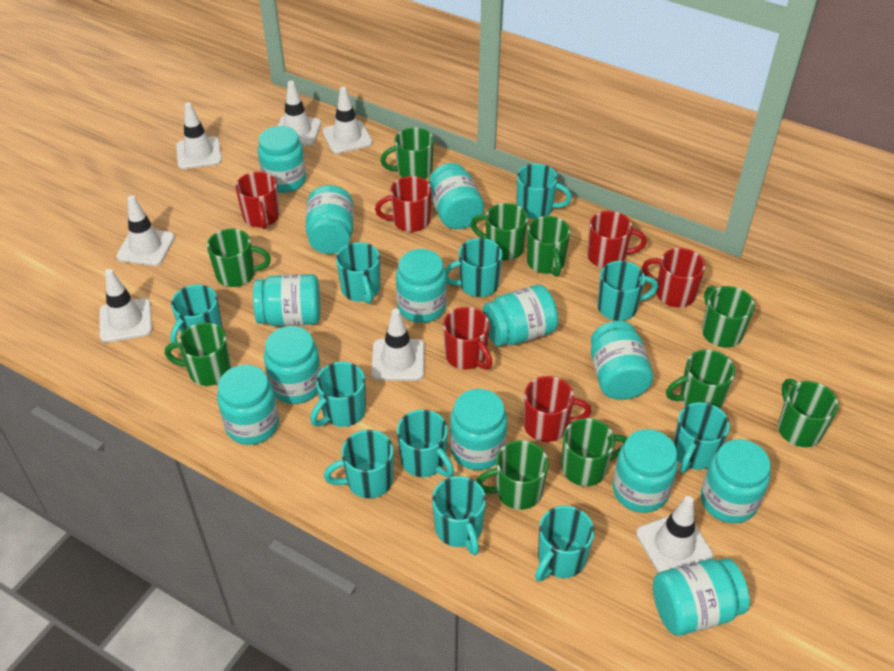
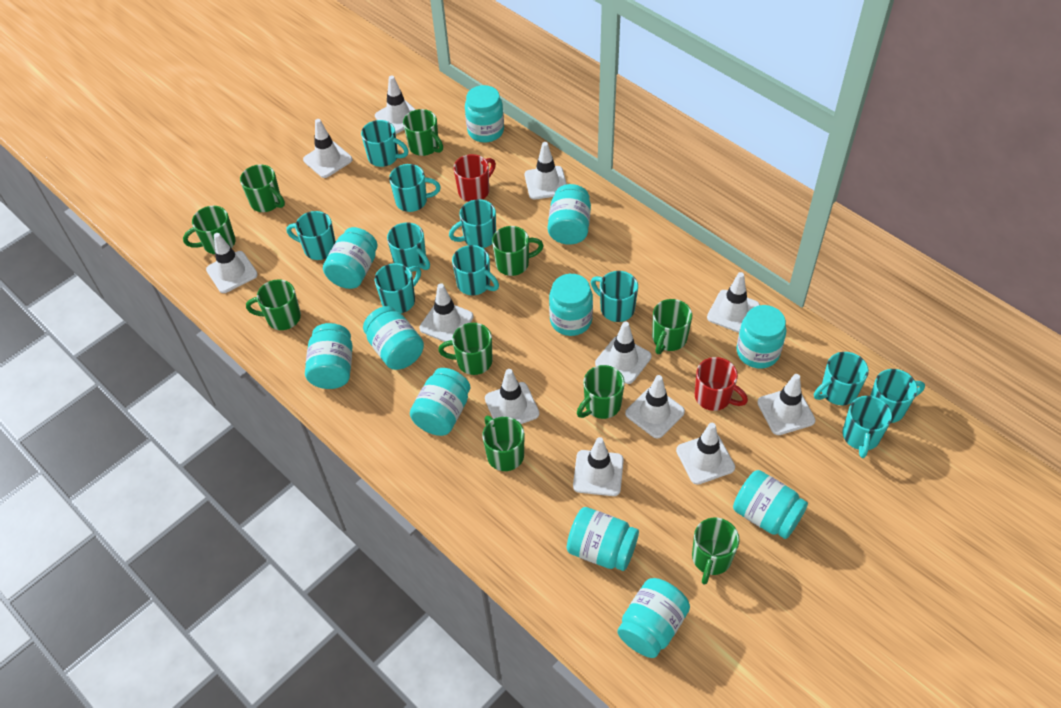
red mug: [235,172,280,229] [375,176,432,232] [443,307,493,370] [524,376,592,442] [587,211,647,268] [642,248,706,307] = 6 -> [453,154,496,202] [695,357,748,411] = 2
turquoise jar: [217,365,279,445] [253,274,321,326] [258,126,306,193] [264,326,321,404] [306,185,353,254] [396,249,447,323] [429,163,484,229] [450,389,507,470] [483,284,558,346] [591,321,653,400] [612,429,678,513] [653,558,750,636] [701,439,771,523] = 13 -> [305,323,353,389] [323,227,378,289] [363,306,424,370] [410,368,470,436] [465,85,504,142] [548,184,591,245] [549,274,593,336] [567,507,639,571] [617,578,690,658] [733,470,808,539] [737,305,786,368] = 11
white traffic cone: [99,269,152,342] [116,196,175,266] [176,102,222,169] [278,81,321,146] [322,87,373,154] [371,309,425,381] [636,496,714,573] = 7 -> [206,233,258,293] [303,119,352,178] [375,75,416,134] [419,283,473,342] [485,369,539,424] [525,142,567,200] [573,437,624,496] [595,321,652,384] [625,375,685,439] [676,423,735,485] [707,272,760,333] [757,374,815,435] = 12

